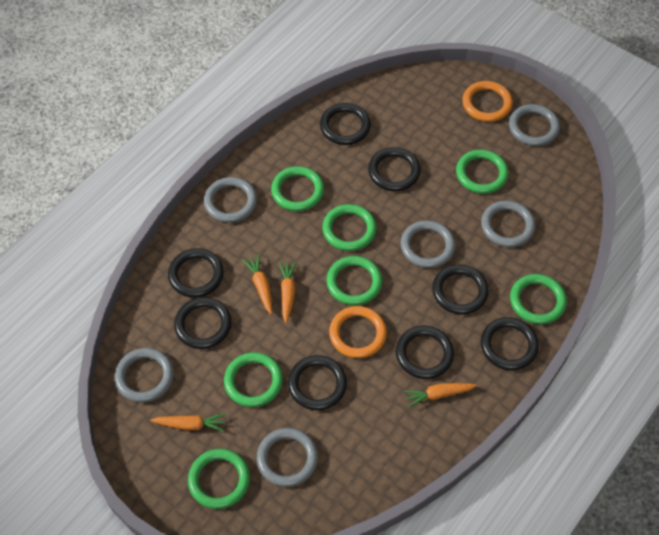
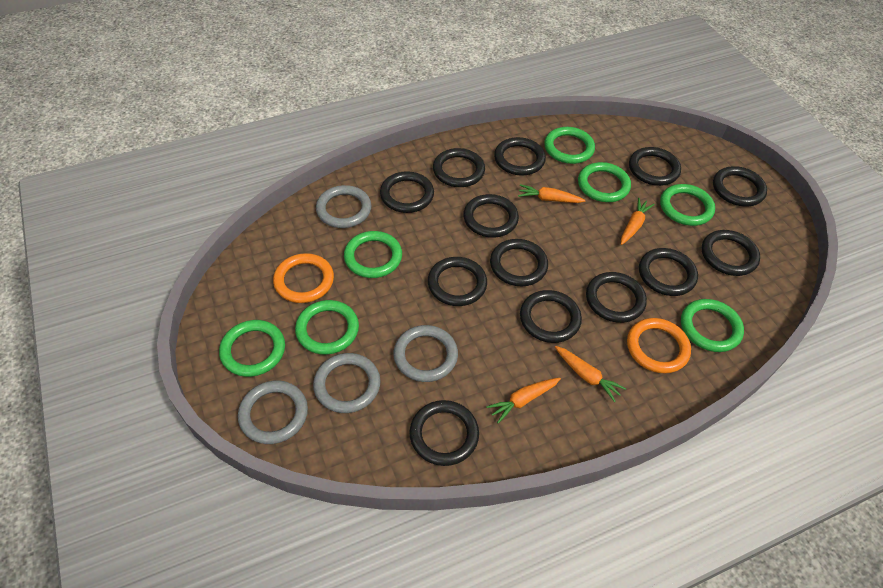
black ring: [168,248,224,298] [174,297,231,349] [288,355,347,410] [320,103,371,145] [368,147,421,191] [396,326,454,379] [432,264,489,315] [481,317,539,370] = 8 -> [380,171,434,213] [409,400,479,466] [428,257,487,306] [433,148,485,187] [463,194,519,238] [490,239,548,286] [494,137,546,175] [520,290,582,343] [586,272,647,323] [629,147,681,186] [639,248,698,296] [702,230,760,276] [713,166,767,206] = 13
grey ring: [115,348,174,403] [204,177,257,223] [257,428,318,487] [401,220,455,268] [481,200,535,247] [509,104,560,146] = 6 -> [238,380,308,444] [313,353,381,413] [316,185,371,228] [394,325,458,382] = 4

